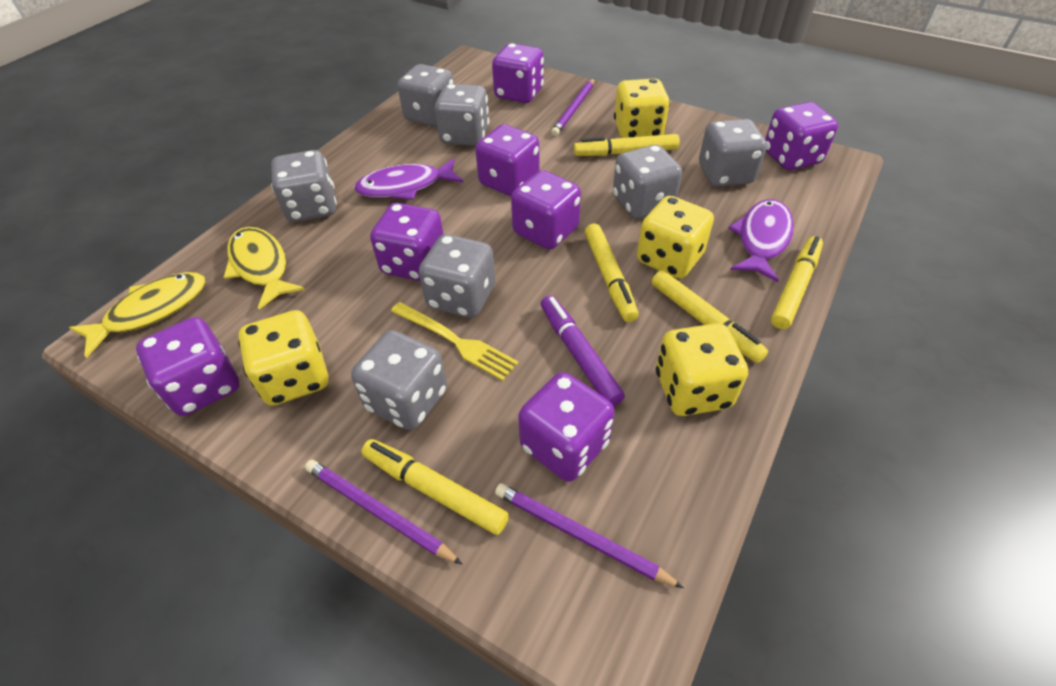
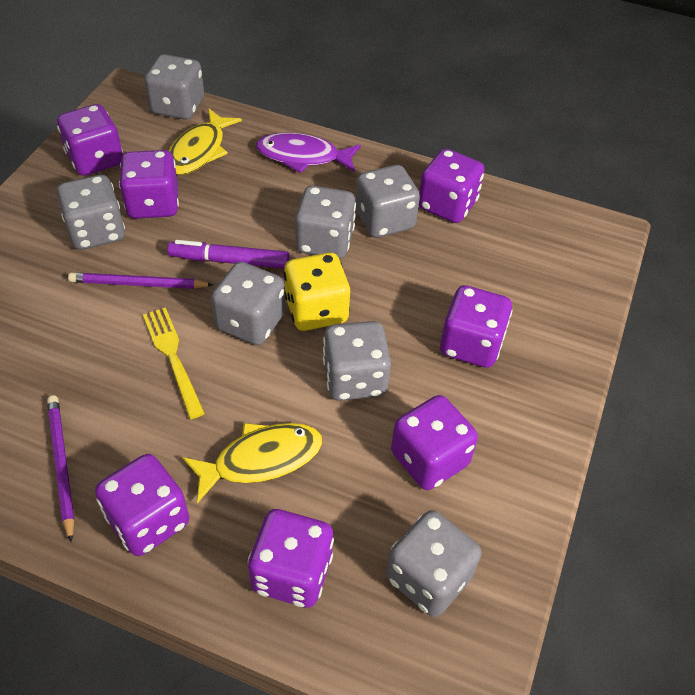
purple fish: [354,158,463,200] [728,199,794,282] = 2 -> [256,132,361,173] = 1
purple pencil: [305,460,462,564] [495,483,684,588] [551,78,595,136] = 3 -> [47,395,75,542] [68,272,213,289] = 2
yellow dice: [238,310,328,406] [614,78,670,138] [637,196,714,279] [656,323,748,416] = 4 -> [284,253,350,331] = 1
yellow marker: [361,439,509,535] [574,134,680,156] [585,224,639,322] [652,270,768,363] [771,236,823,329] = 5 -> none = 0

